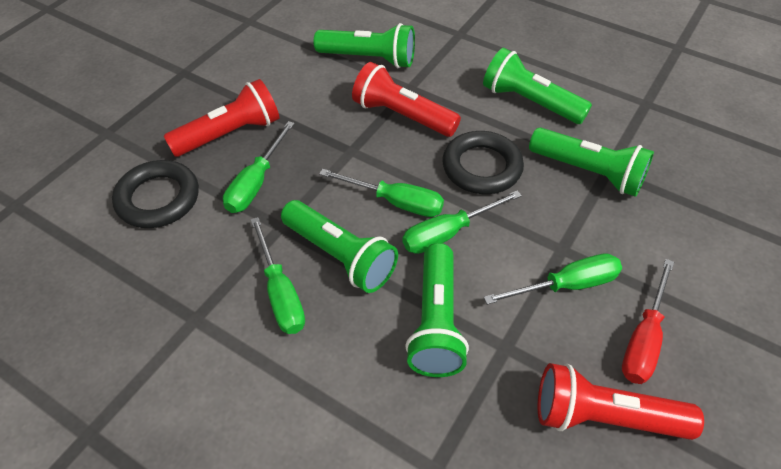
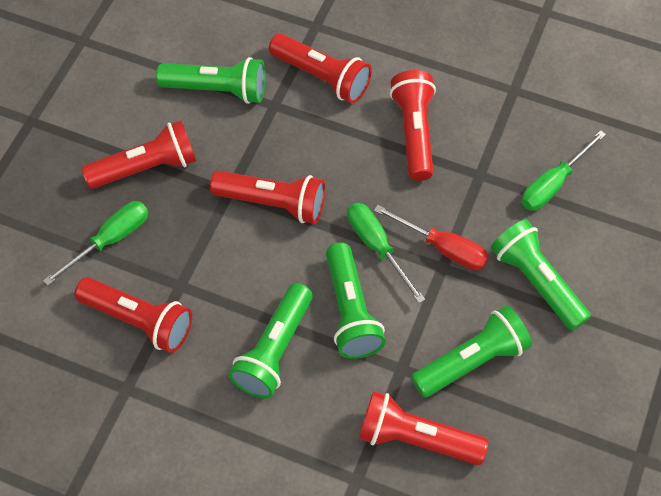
black ring: [112,160,199,228] [442,131,524,194] = 2 -> none = 0
green screwdriver: [223,121,295,213] [250,217,305,334] [319,169,444,217] [402,191,522,254] [484,253,622,305] = 5 -> [43,201,148,286] [347,203,425,303] [521,130,606,211] = 3
red flashlight: [164,79,280,157] [352,62,461,137] [538,363,704,440] = 3 -> [74,277,192,353] [82,120,196,189] [210,170,325,224] [269,34,372,103] [359,391,489,465] [390,70,436,181] = 6

